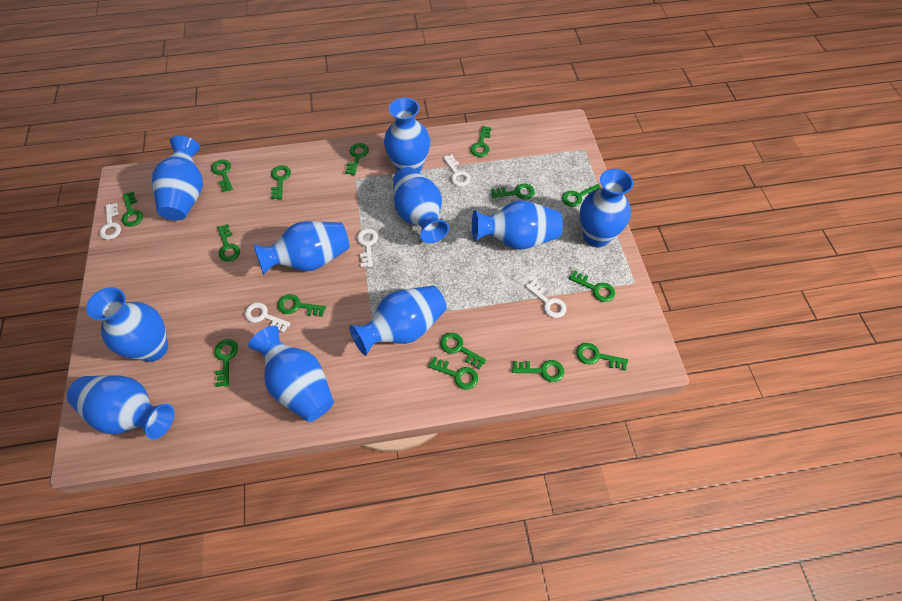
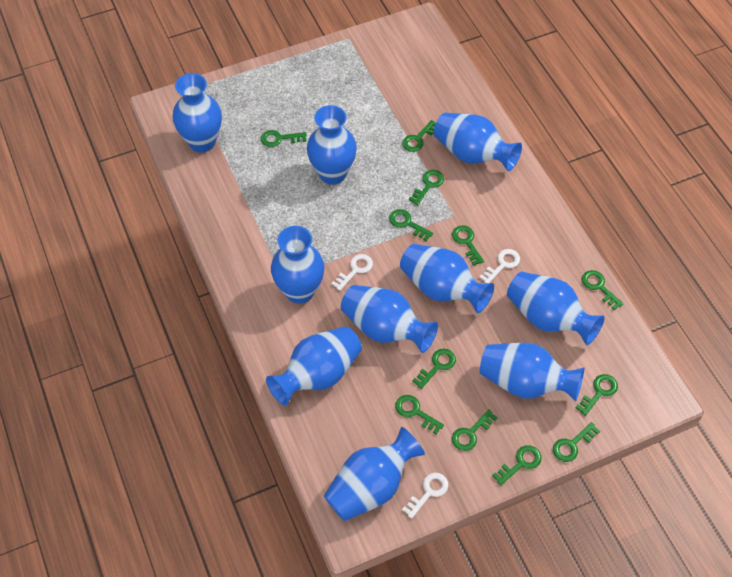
green key: [122,192,143,227] [211,160,233,192] [214,339,238,387] [217,224,240,262] [271,165,291,199] [278,294,326,317] [345,143,369,175] [428,357,478,389] [440,333,487,369] [470,126,491,157] [491,183,535,200] [512,360,564,382] [562,184,600,207] [569,270,615,302] [576,343,628,371] = 15 -> [261,130,307,147] [389,209,433,241] [395,395,444,434] [402,120,436,152] [409,170,444,205] [412,349,456,389] [452,225,484,266] [452,409,498,451] [492,445,541,486] [553,422,600,462] [576,374,618,416] [582,270,623,310] = 12
white key: [99,203,121,240] [245,303,291,333] [357,229,378,267] [443,154,471,186] [525,280,566,318] = 5 -> [331,254,373,291] [402,473,449,519] [479,249,520,283] = 3

